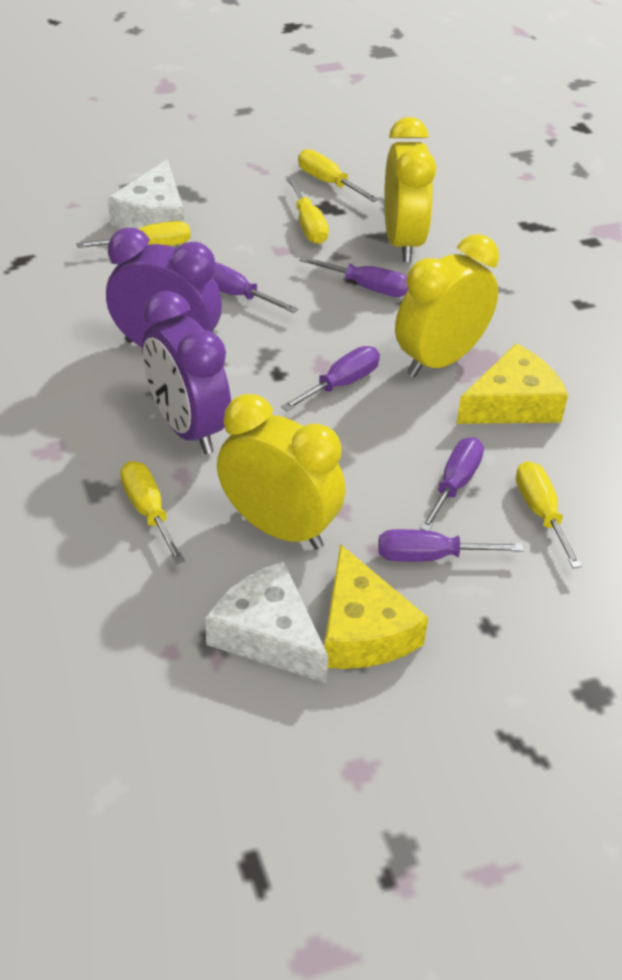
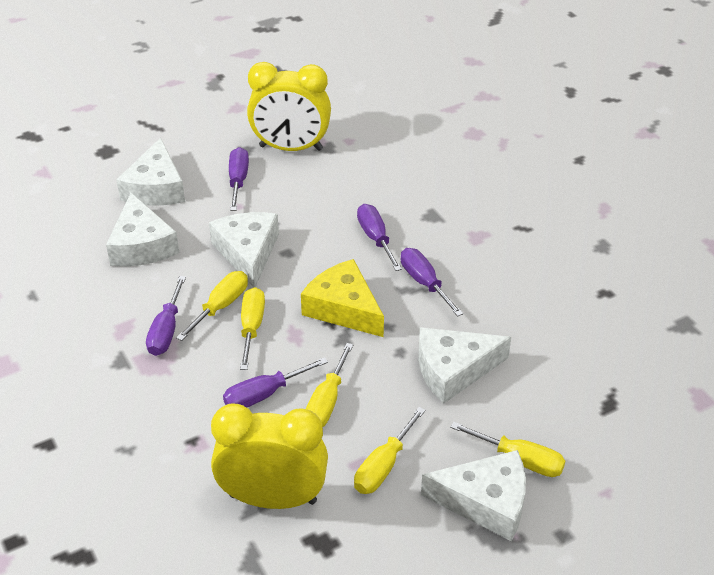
purple clock: [106,228,222,347] [142,291,231,454] = 2 -> none = 0
white cheese: [108,160,184,229] [205,561,328,683] = 2 -> [106,193,179,267] [116,138,185,206] [209,212,279,288] [418,327,511,403] [421,450,526,541] = 5
yellow cheese: [324,544,428,669] [456,343,568,424] = 2 -> [301,259,384,337] = 1
yellow clock: [217,394,346,549] [384,117,436,262] [395,234,499,377] = 3 -> [211,404,328,509] [247,62,331,151] = 2

